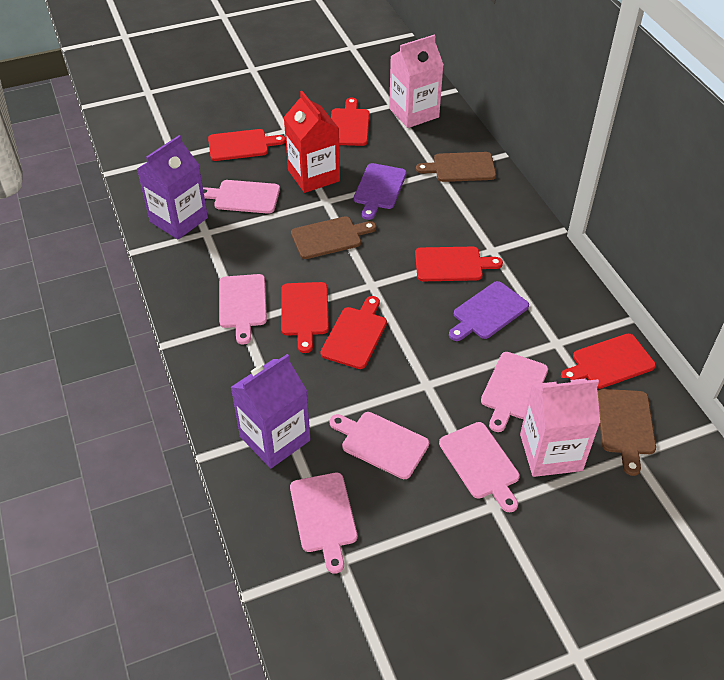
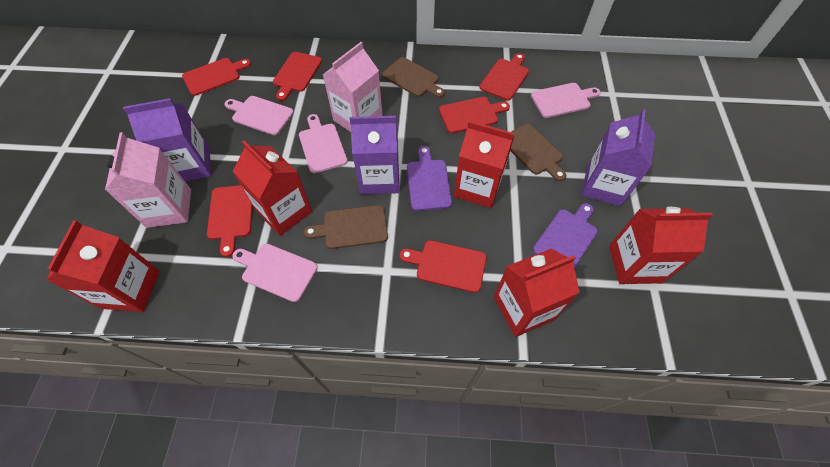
pink cutting board: [203,180,280,214] [219,274,267,345] [290,472,357,574] [329,412,429,479] [439,422,520,512] [481,352,548,432] = 6 -> [225,96,294,135] [232,244,318,302] [299,114,348,173] [531,83,600,118] = 4
purple carton: [137,135,208,240] [231,354,311,468] = 2 -> [123,98,211,181] [350,116,400,194] [581,109,655,206] = 3
red carton: [284,91,340,193] = 1 -> [46,220,160,312] [233,141,312,236] [454,121,514,208] [494,248,580,337] [609,207,713,284] = 5

